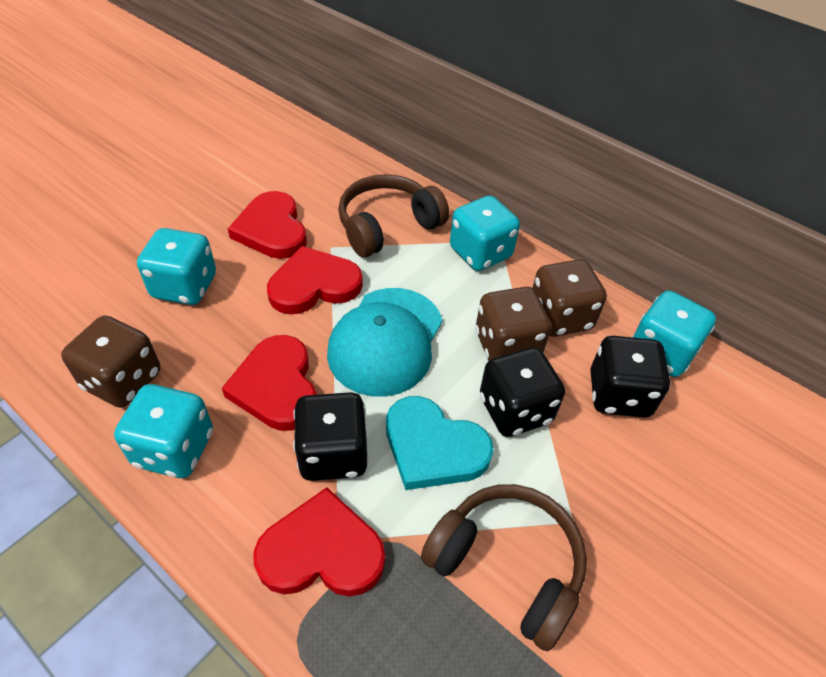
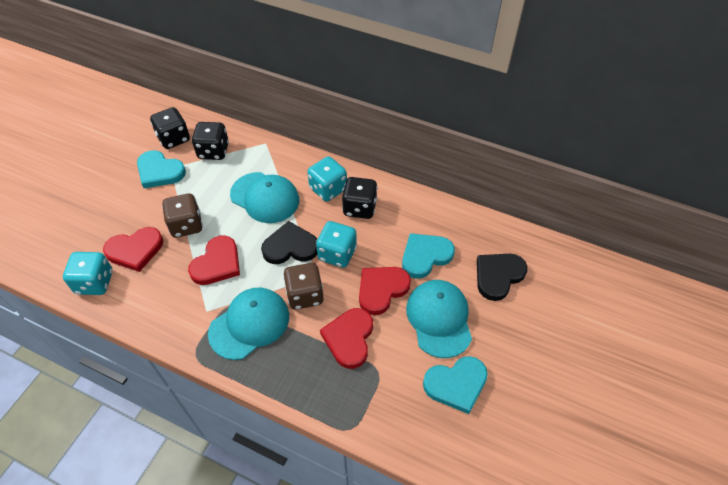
black heart: none = 0 -> [261,221,317,264] [477,254,528,301] = 2
brown dice: [61,316,160,408] [475,287,551,361] [533,259,607,337] = 3 -> [162,193,203,238] [283,263,323,310] = 2
brown headphones: [338,174,449,257] [421,484,587,651] = 2 -> none = 0
turquoise cap: [327,288,442,397] = 1 -> [208,287,289,360] [230,172,299,223] [406,280,472,358] = 3
turquoise dice: [114,384,213,478] [137,228,216,305] [450,196,520,271] [632,291,716,377] = 4 -> [63,252,113,295] [308,156,347,202] [316,221,357,268] = 3
turquoise heart: [386,396,494,490] = 1 -> [137,150,186,188] [402,233,455,279] [423,356,488,414] = 3

